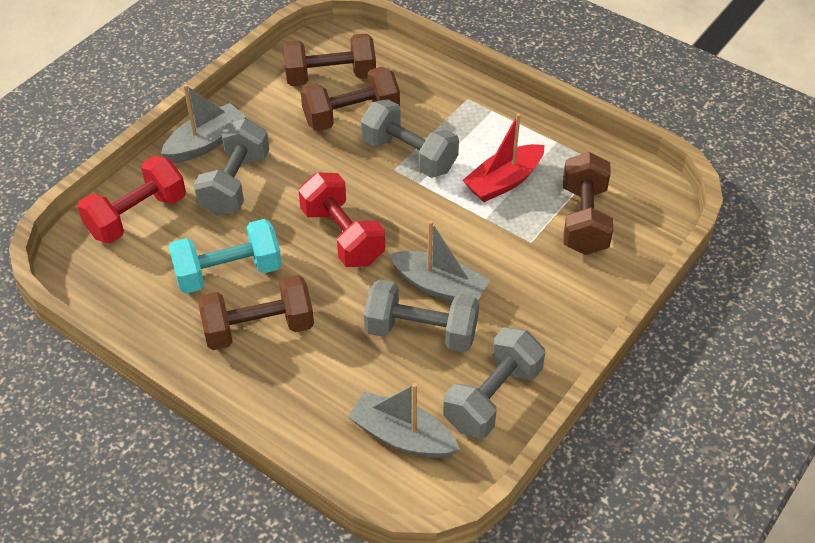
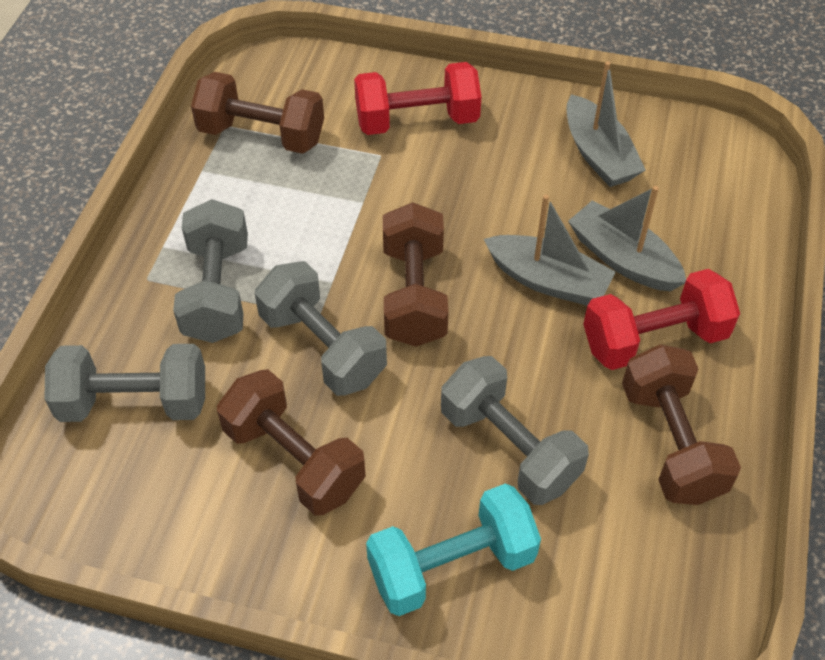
red boat: [463,113,545,202] = 1 -> none = 0

